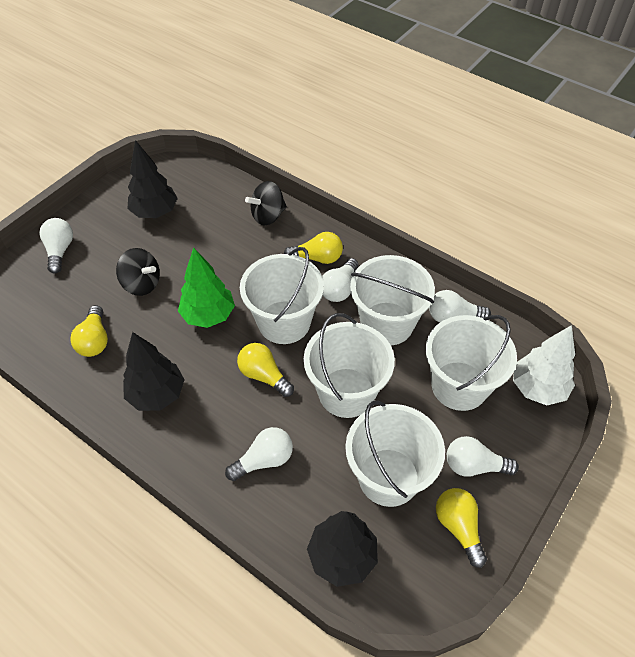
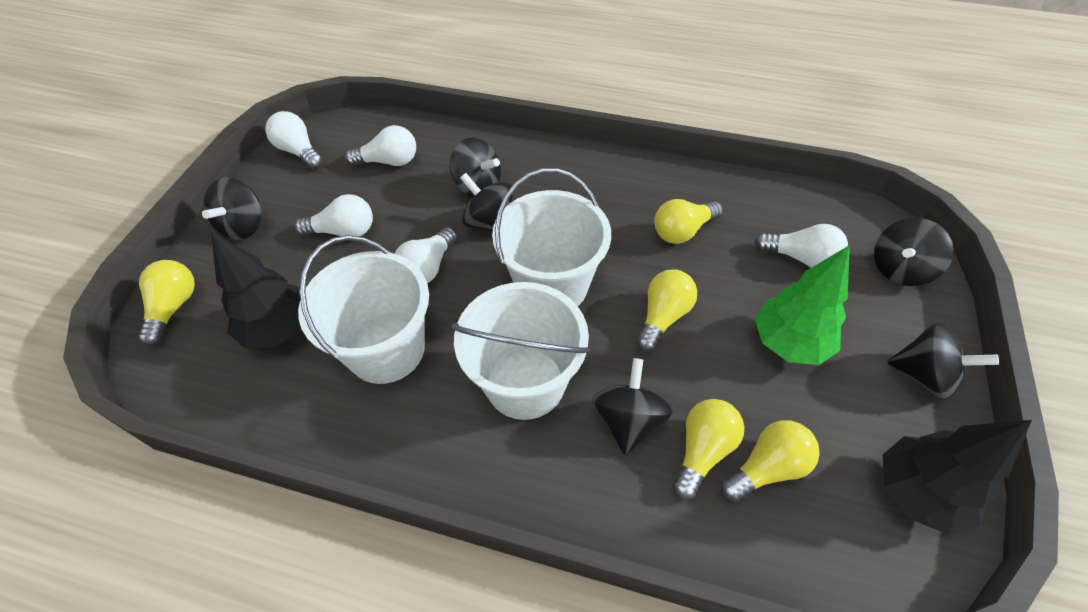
black spinning top: [116,248,160,296] [245,181,287,225] = 2 -> [202,177,262,240] [450,138,501,197] [460,173,513,231] [592,358,673,455] [874,218,954,286] [887,322,999,400] = 6
black tree: [123,332,185,411] [128,140,178,218] [307,511,378,587] = 3 -> [211,231,301,348] [883,420,1032,535] = 2
white bucket: [240,247,324,344] [304,313,395,418] [345,401,445,507] [350,255,435,345] [426,315,517,411] = 5 -> [298,235,429,384] [452,282,590,420] [492,168,611,306] = 3
white tree: [513,325,575,405] = 1 -> none = 0
yellow light bulb: [70,305,108,357] [237,343,294,397] [284,232,343,264] [436,488,487,568] = 4 -> [138,260,195,346] [636,269,697,352] [654,199,723,244] [673,399,744,500] [721,420,820,503] = 5

